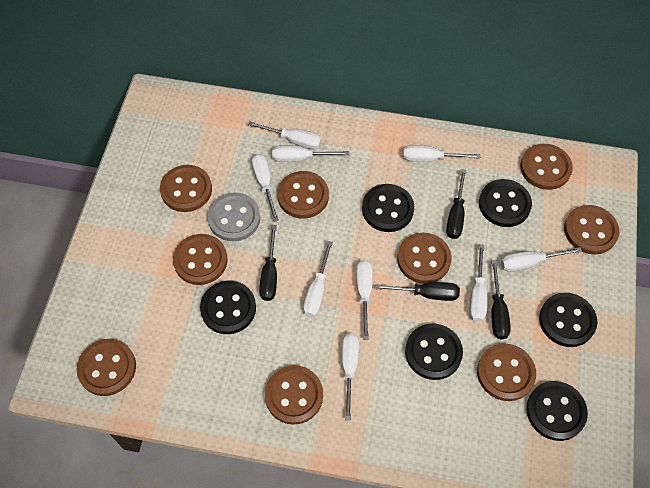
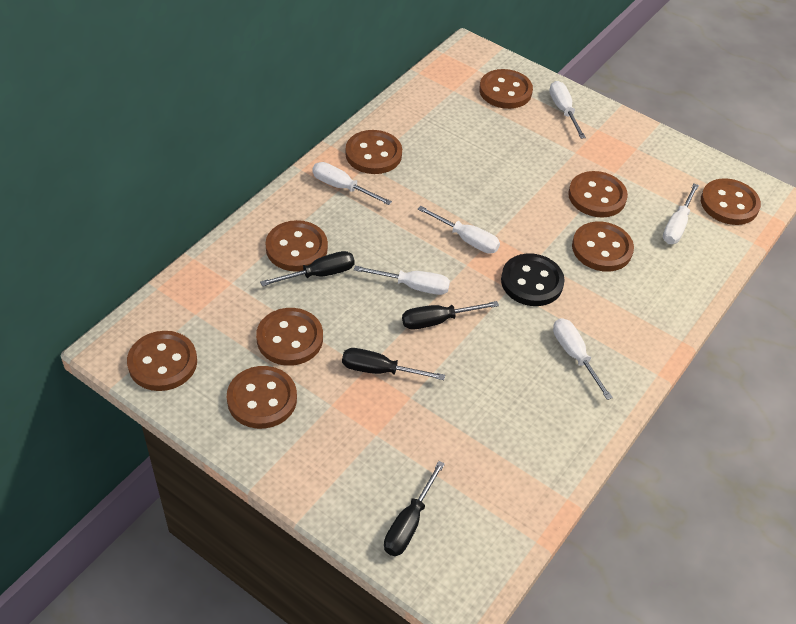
black button: [200,281,256,334] [362,184,414,232] [405,323,463,380] [479,179,532,227] [526,381,588,441] [539,293,598,347] = 6 -> [501,253,565,306] = 1
grey button: [207,193,260,241] = 1 -> none = 0
white screwdriver: [248,121,322,149] [252,154,279,222] [272,145,349,162] [303,241,333,317] [342,333,359,421] [356,260,373,340] [403,145,481,162] [470,244,487,322] [501,247,582,272] = 9 -> [312,162,392,205] [354,266,450,295] [418,206,500,254] [549,81,586,139] [553,318,613,400] [663,184,699,244] = 6

